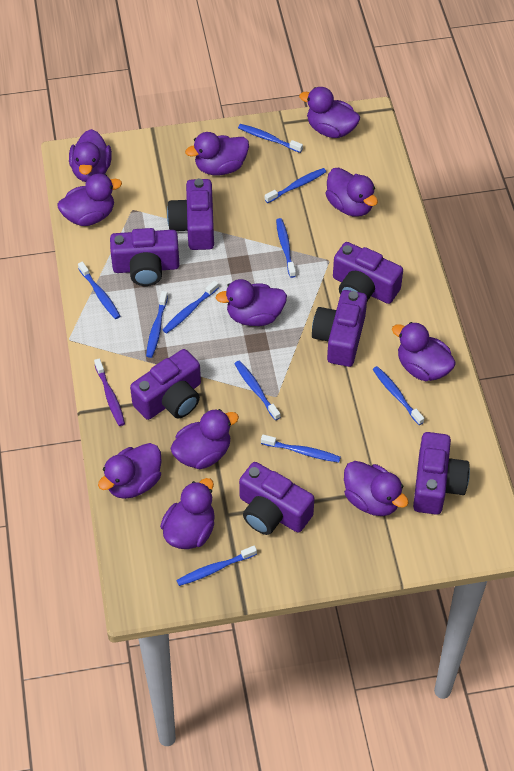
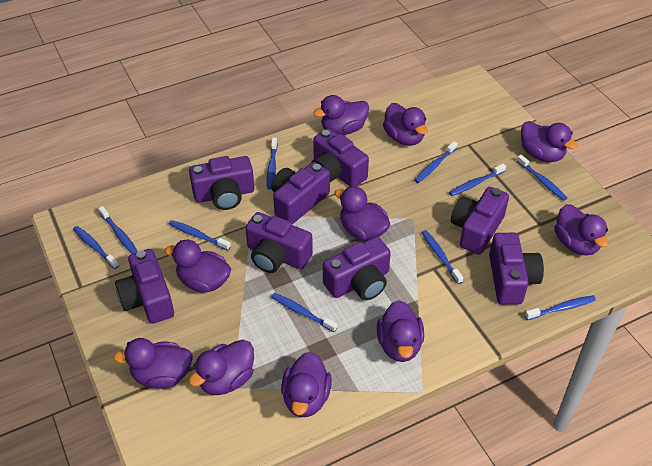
purple camera: [110,228,180,286] [130,349,201,420] [167,179,214,250] [239,462,314,535] [312,290,367,367] [333,242,403,304] [413,432,470,515] = 7 -> [115,249,174,324] [189,156,254,210] [245,212,313,273] [271,162,330,224] [311,128,369,187] [323,237,391,300] [451,187,509,255] [489,233,544,305] = 8
purple duck: [58,173,122,226] [69,129,112,182] [98,443,162,499] [160,478,215,549] [170,409,239,469] [185,132,249,175] [216,279,287,326] [299,87,360,138] [325,167,378,217] [344,461,409,516] [392,322,456,381] = 11 -> [113,338,193,389] [164,240,231,293] [189,340,254,395] [281,352,332,417] [313,95,369,135] [335,186,390,241] [377,300,424,362] [383,103,428,146] [521,121,577,162] [554,204,609,255] = 10
purple toothbrush: [94,358,125,426] = 1 -> none = 0

